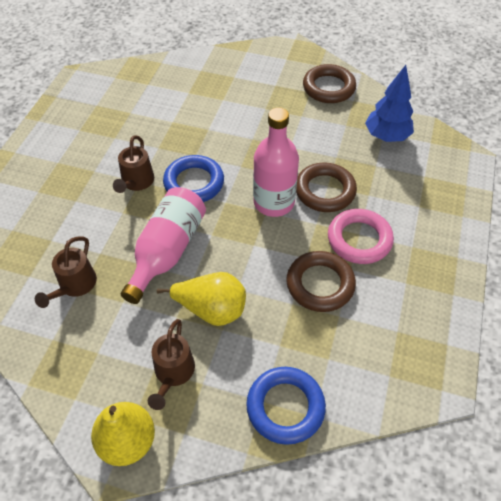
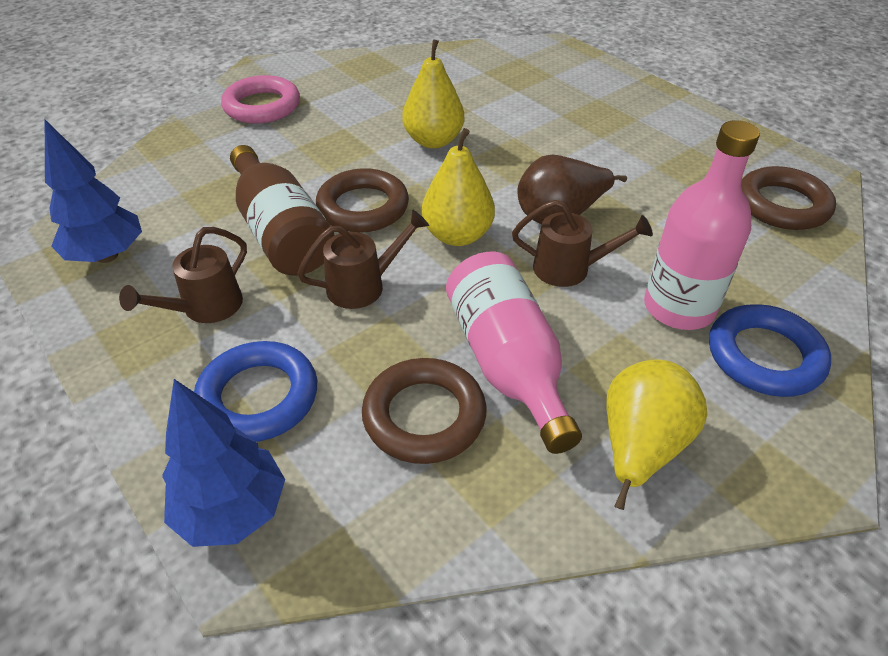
blue tree: [365,65,414,142] = 1 -> [45,120,142,263] [162,379,285,547] = 2
brown bottle: none = 0 -> [230,145,335,276] = 1
brown pear: none = 0 -> [517,155,627,224] = 1
yellow pear: [91,402,155,466] [157,272,246,326] = 2 -> [402,39,464,148] [422,128,495,246] [606,359,707,510] = 3

